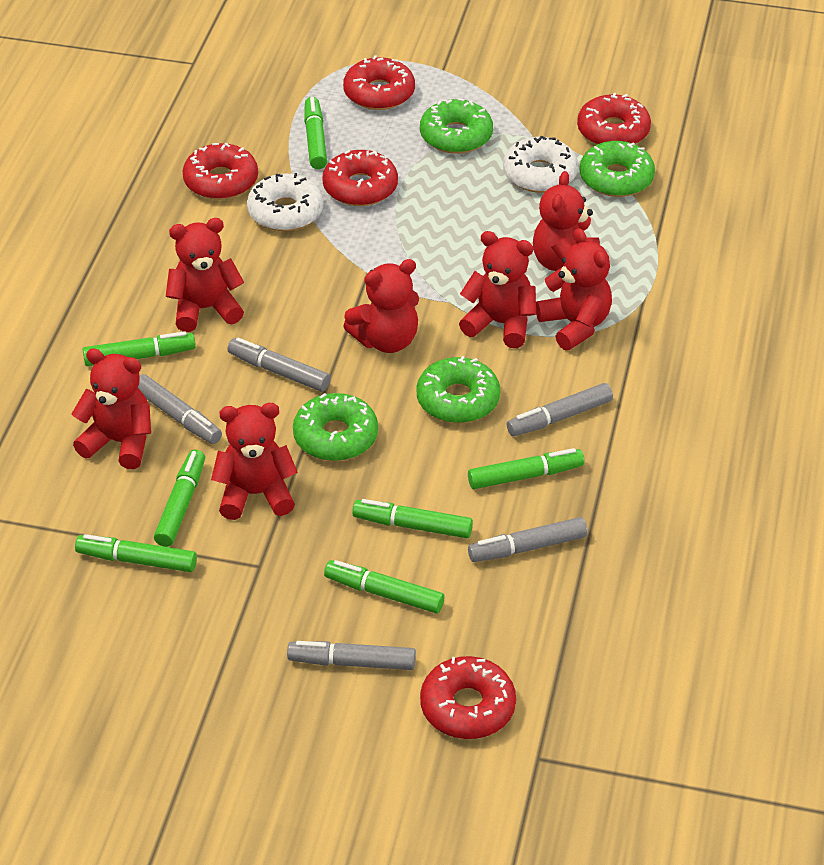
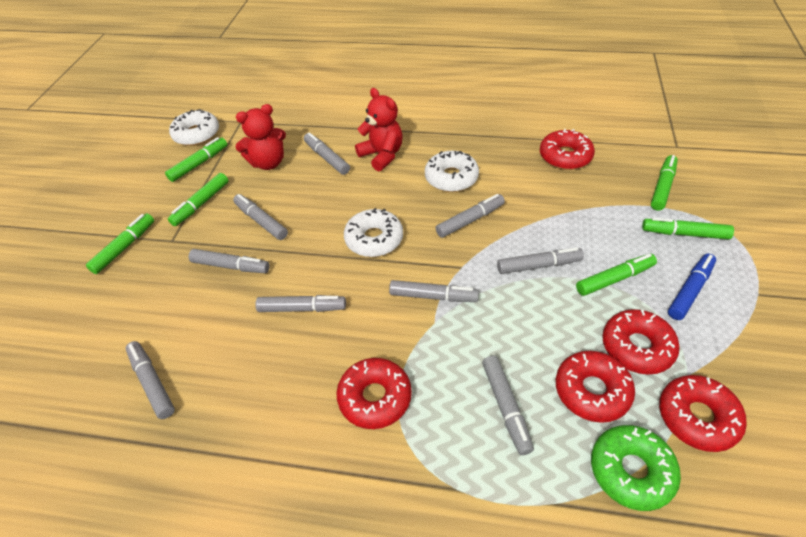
blue marker: none = 0 -> [668,254,716,320] = 1
green donut: [293,393,378,461] [417,356,500,423] [420,98,493,154] [580,141,655,197] = 4 -> [591,425,681,511] = 1
green marker: [75,534,197,572] [83,331,196,366] [154,450,205,547] [304,97,327,169] [324,560,444,614] [352,499,473,538] [468,448,584,489] = 7 -> [86,213,154,274] [165,137,227,182] [168,173,229,226] [576,254,657,296] [642,217,734,240] [651,155,678,211] = 6
grey marker: [138,374,222,444] [227,337,330,392] [287,641,416,670] [468,517,587,562] [507,383,613,436] = 5 -> [125,341,175,419] [189,249,270,273] [233,194,288,240] [255,295,346,312] [304,132,350,175] [389,280,479,302] [436,194,505,238] [482,355,534,455] [497,247,584,274] = 9
red teddy bear: [72,348,151,469] [166,218,244,332] [211,403,298,520] [343,259,419,353] [459,231,536,348] [533,171,600,271] [536,228,612,350] = 7 -> [236,104,286,170] [355,88,403,171] = 2
white donut: [247,173,324,231] [503,136,578,193] = 2 -> [169,109,219,146] [344,208,403,257] [425,151,479,192] = 3

